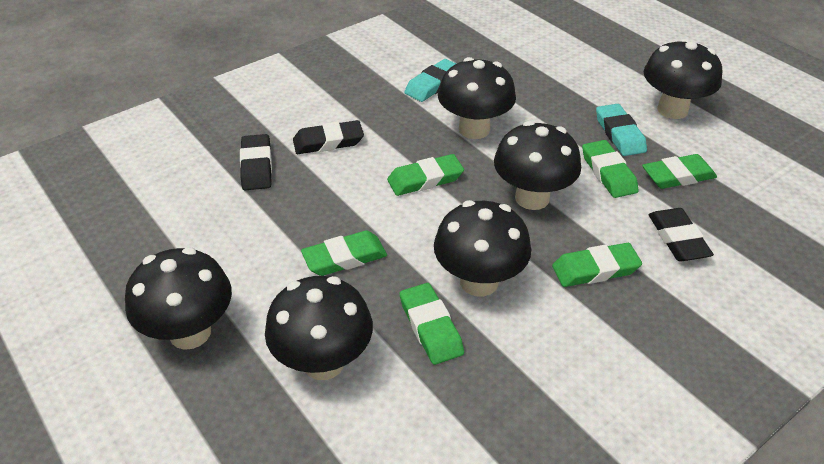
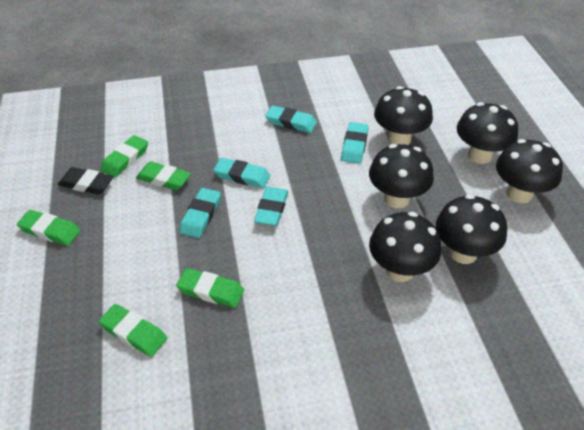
black eraser: [240,134,272,190] [293,120,364,154] [648,208,714,262] = 3 -> [58,167,114,194] = 1
green eraser: [301,231,387,276] [387,154,464,196] [400,283,464,365] [552,243,642,287] [582,140,639,198] [642,154,717,189] = 6 -> [17,210,80,246] [99,304,167,357] [100,135,148,178] [136,161,191,190] [176,268,244,308] = 5
turquoise eraser: [404,59,456,102] [596,104,647,156] = 2 -> [180,188,221,238] [213,158,270,188] [254,187,288,226] [265,105,317,133] [341,122,369,164] = 5

